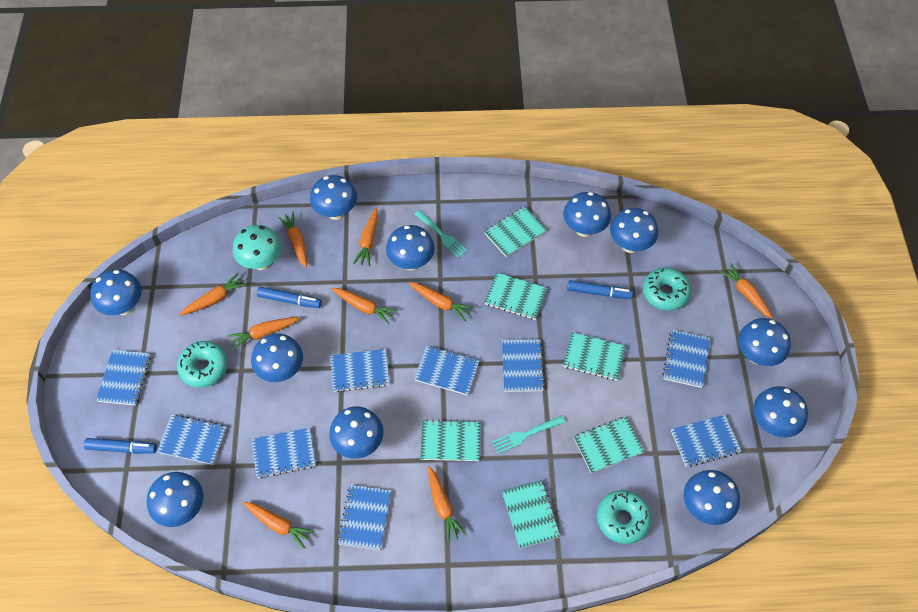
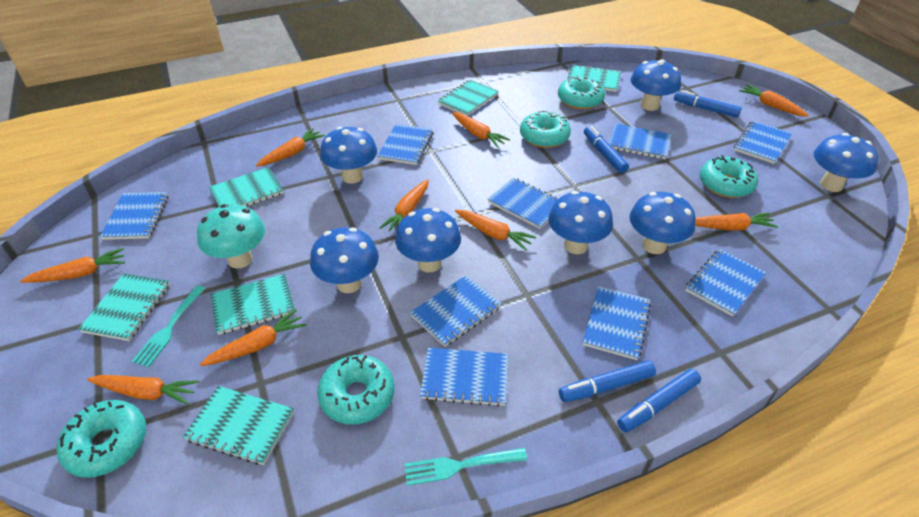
blue marker: [84,438,157,454] [257,287,322,308] [567,280,633,299] = 3 -> [559,360,656,402] [584,126,629,173] [617,369,701,432] [674,90,742,117] = 4
blue mushroom: [90,269,142,315] [147,472,204,527] [251,333,303,382] [310,175,357,220] [329,406,384,459] [386,225,435,270] [563,192,611,237] [610,208,658,253] [684,470,740,525] [738,318,791,366] [753,386,808,438] = 11 -> [310,227,379,293] [320,127,377,184] [395,208,461,272] [548,191,613,254] [629,192,696,254] [631,59,681,111] [814,133,879,192] = 7
turquoise donut: [177,341,228,388] [597,490,652,544] [643,267,691,311] = 3 -> [57,400,146,478] [317,355,394,425] [520,110,571,148] [558,75,605,110] [700,155,758,198] = 5

